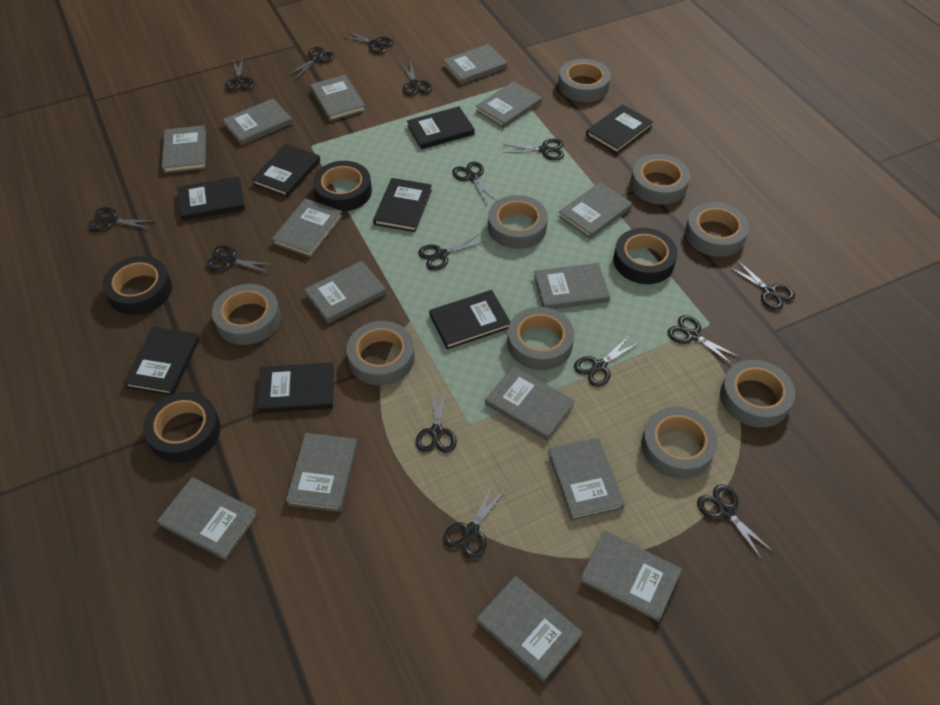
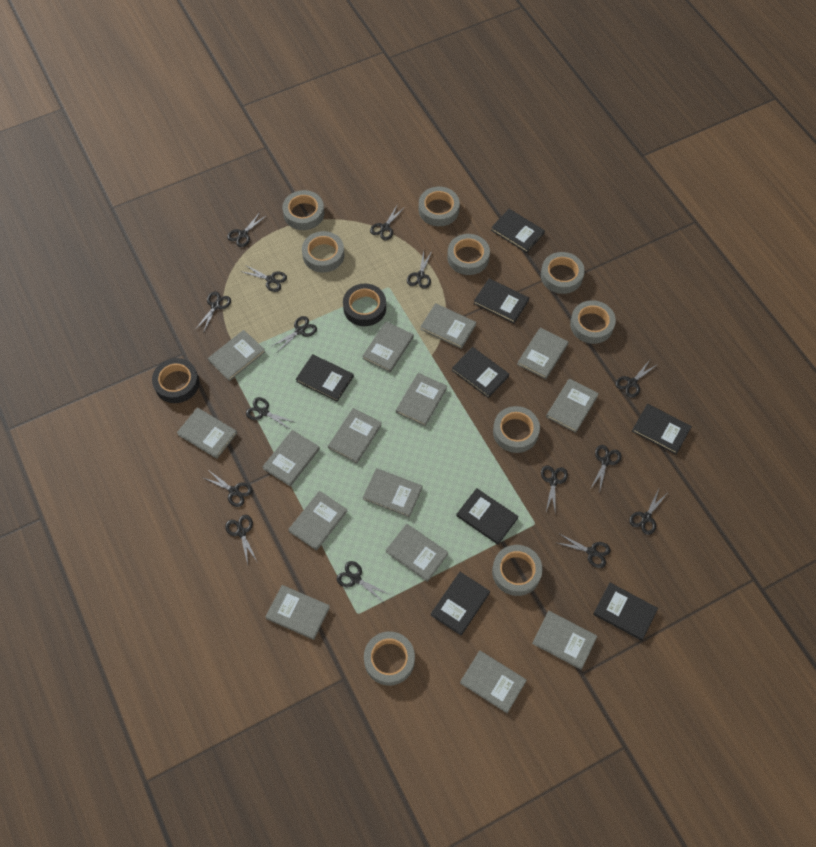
black tape: [103,256,172,315] [143,392,221,463] [313,161,372,212] [613,228,678,284] = 4 -> [152,358,199,403] [343,284,386,326] = 2

